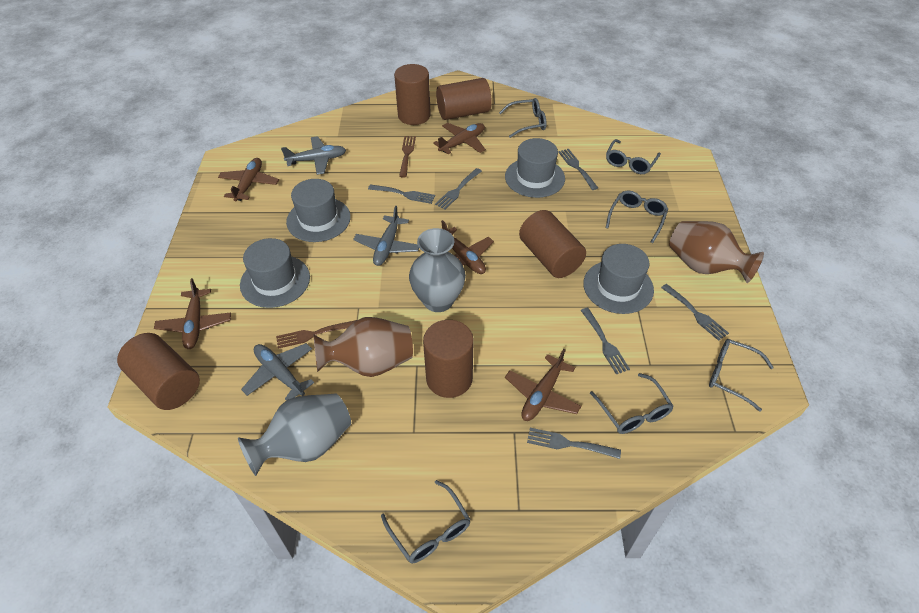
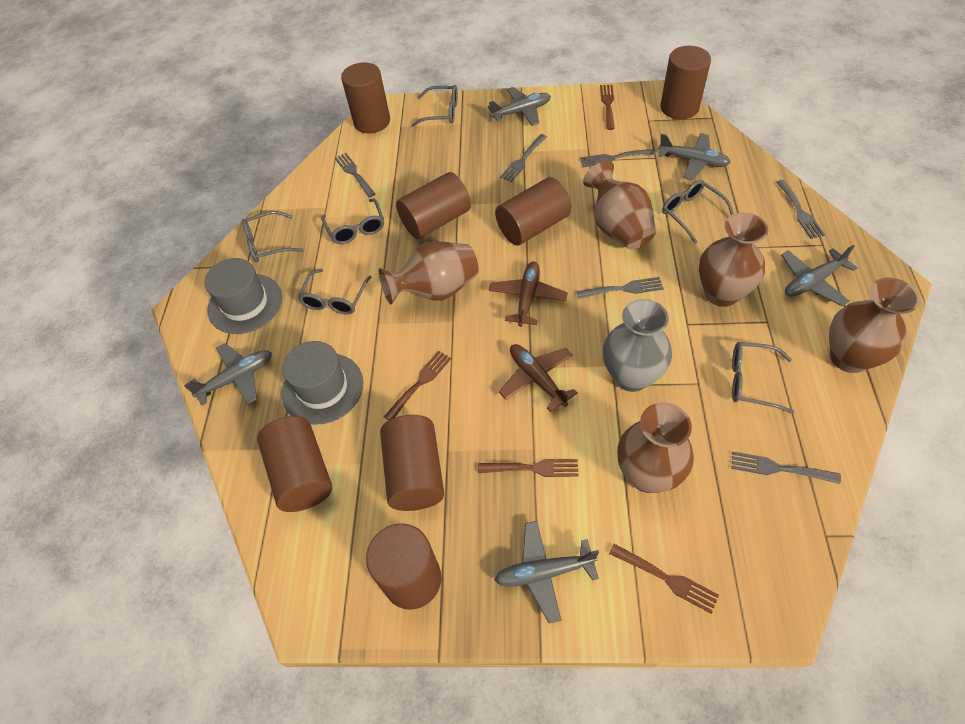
brown cylinder: [117,333,200,410] [394,64,431,125] [423,320,474,398] [436,78,492,120] [519,210,586,278] = 5 -> [257,416,332,512] [341,62,390,134] [366,523,442,610] [380,415,444,511] [396,172,471,239] [495,177,571,245] [660,46,711,120] = 7
brown fork: [276,320,356,349] [399,136,416,177] = 2 -> [384,350,451,421] [478,459,579,477] [600,85,615,130] [609,544,719,614] = 4
brown plane: [154,278,231,349] [218,158,279,202] [433,123,486,154] [441,220,494,274] [505,349,581,421] = 5 -> [489,262,568,327] [499,344,578,412] = 2
brown vase: [314,317,413,377] [669,221,764,283] = 2 -> [379,241,479,304] [583,161,656,250] [617,402,694,493] [699,212,768,307] [829,278,920,373] = 5
grey hat: [240,238,310,308] [286,179,351,242] [505,138,565,198] [583,244,654,314] = 4 -> [204,258,282,334] [282,341,363,425] = 2
grey plane: [241,343,314,400] [281,136,346,175] [353,206,419,266] = 3 -> [184,343,272,405] [488,87,551,126] [495,521,599,623] [658,133,731,180] [781,245,858,306] = 5
grey vase: [238,393,351,476] [409,228,466,312] = 2 -> [603,299,672,392] = 1

